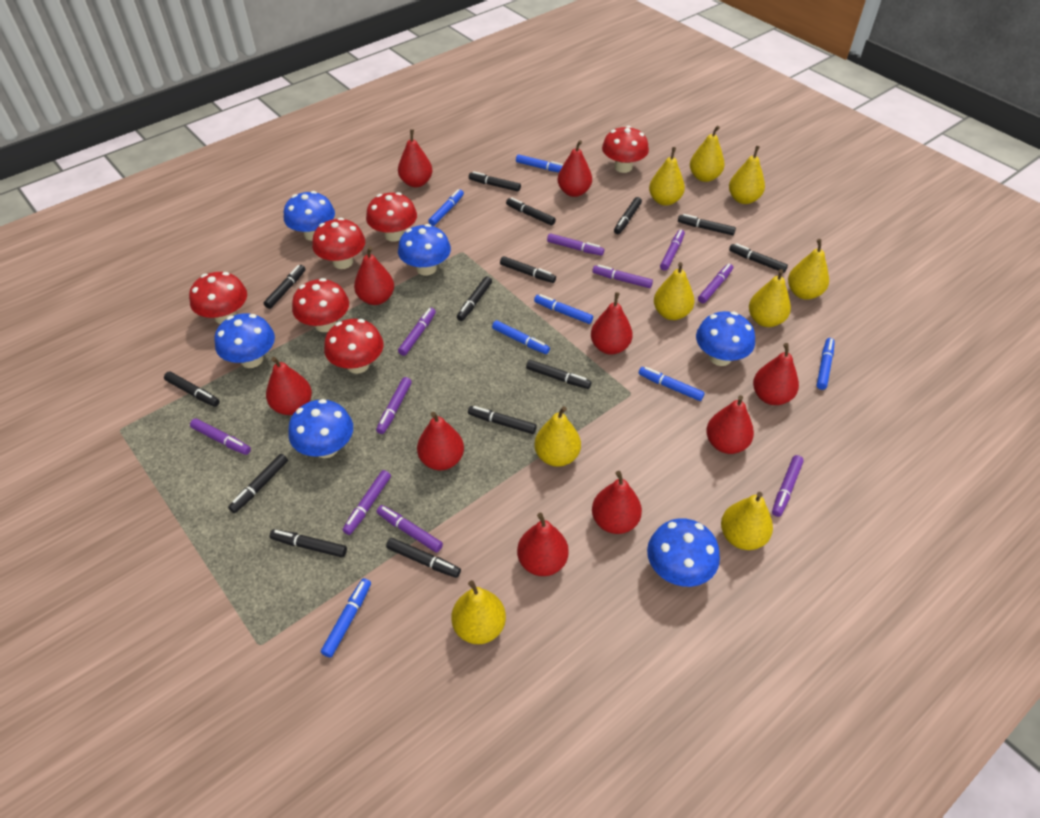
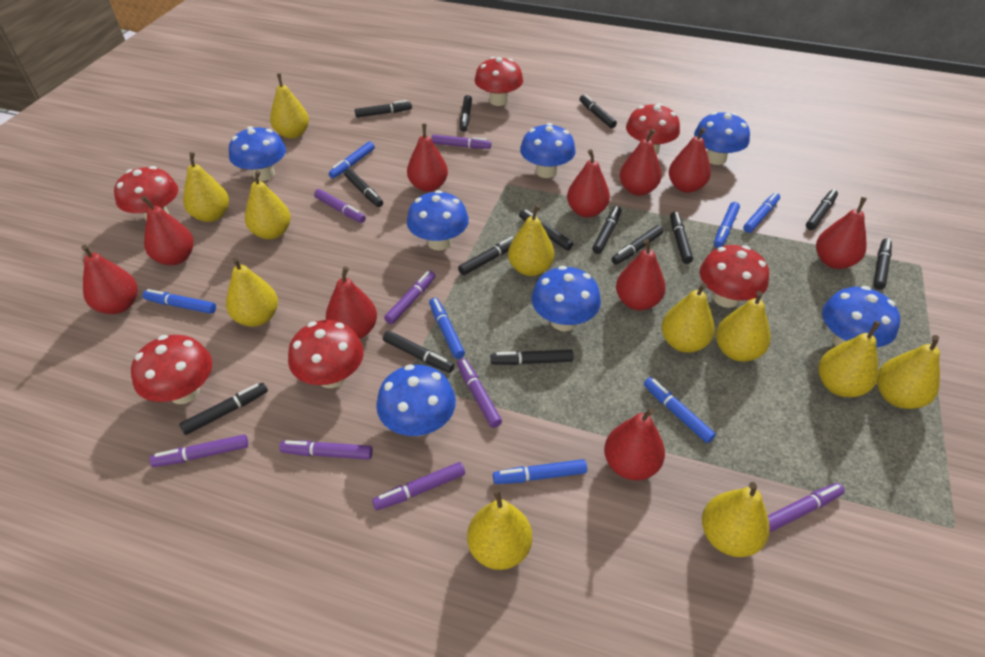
blue mushroom: [214,313,275,368] [284,191,335,241] [288,399,353,458] [398,224,451,276] [647,518,720,587] [696,311,755,366] = 6 -> [229,126,286,181] [376,364,456,436] [407,190,469,250] [520,123,575,178] [531,266,601,331] [694,112,750,165] [822,286,900,347] = 7
purple marker: [190,418,251,455] [343,470,391,535] [376,377,412,434] [377,505,443,552] [398,308,436,356] [547,233,604,256] [593,265,653,288] [660,230,685,270] [698,264,733,303] [772,455,804,517] = 10 -> [150,434,248,467] [279,440,373,459] [314,189,366,223] [372,462,465,510] [384,271,436,324] [431,134,491,149] [457,358,502,428] [768,483,845,533] = 8
yellow pear: [451,580,506,644] [534,406,581,467] [649,147,685,206] [654,262,695,320] [690,125,725,182] [721,492,773,550] [729,146,765,204] [749,269,791,327] [788,239,829,300] = 9 -> [183,152,229,222] [226,257,278,327] [245,170,291,239] [270,73,309,139] [467,489,532,570] [508,205,554,276] [662,283,715,353] [702,482,770,557] [716,291,771,362] [819,321,881,397] [877,335,940,409] = 11

